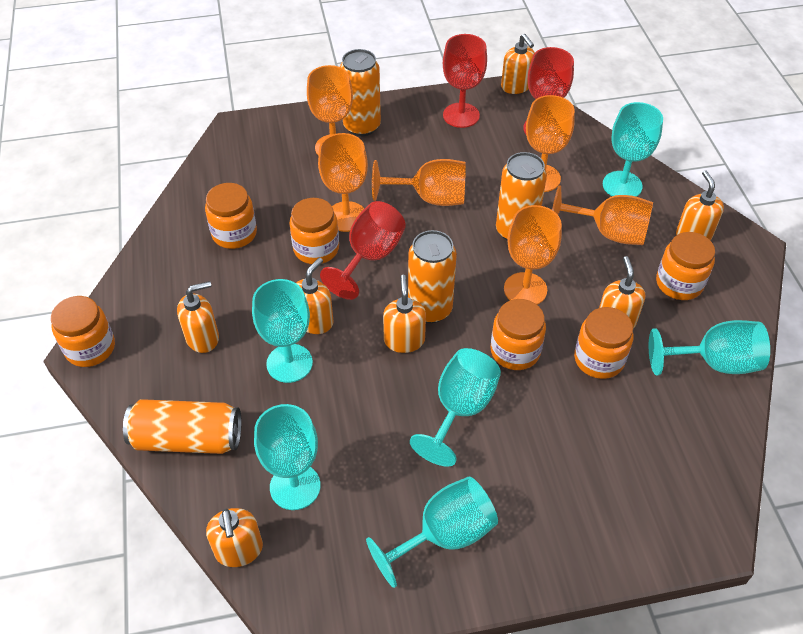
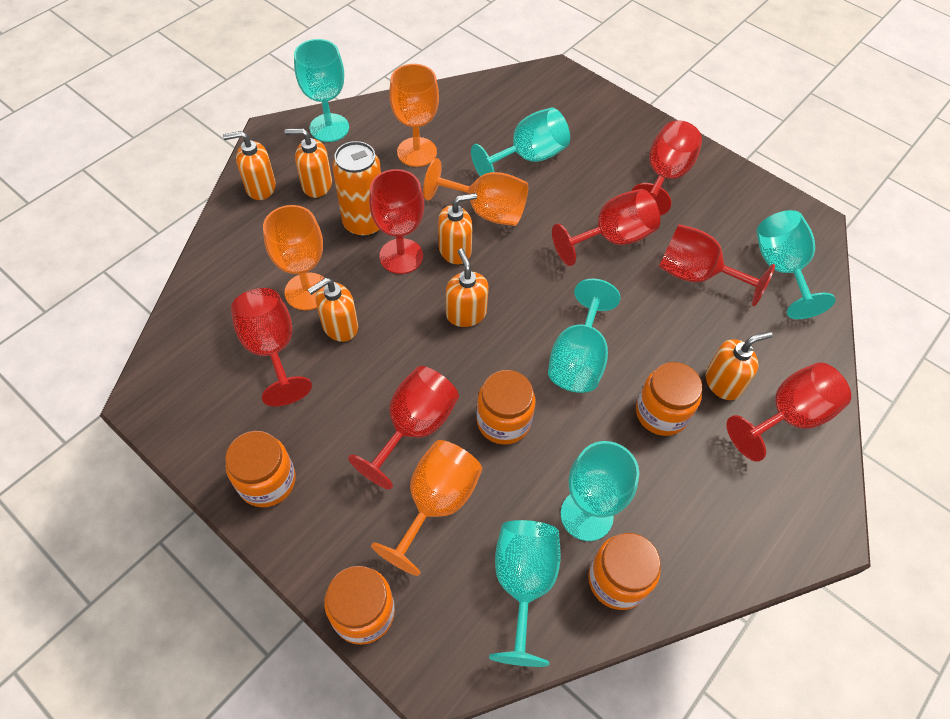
orange can: [123,399,242,454] [340,49,381,136] [408,230,457,323] [496,152,547,241] = 4 -> [332,141,381,237] = 1
orange goblet: [307,65,353,156] [318,133,368,232] [372,159,466,206] [504,205,562,305] [526,95,575,192] [552,185,653,245] = 6 -> [263,205,324,310] [371,440,482,576] [389,64,439,167] [423,158,528,226] = 4
orange jar: [51,296,115,367] [205,183,257,249] [289,198,339,264] [491,299,546,370] [574,307,633,379] [656,232,715,300] = 6 -> [225,431,296,507] [324,566,395,645] [476,370,536,445] [588,533,661,610] [636,362,703,436] = 5
orange soap dispenser: [177,281,219,353] [206,508,263,567] [296,258,334,334] [383,275,426,353] [501,34,535,94] [599,256,645,328] [676,170,724,240] = 7 -> [223,131,276,200] [285,128,332,198] [308,278,358,342] [438,193,477,264] [446,248,489,327] [706,331,773,400] = 6
red goblet: [320,201,406,300] [443,34,487,128] [523,47,574,134] = 3 -> [231,288,312,406] [348,366,459,490] [369,169,424,274] [552,189,660,266] [631,120,702,215] [659,224,775,307] [727,362,851,462] = 7

